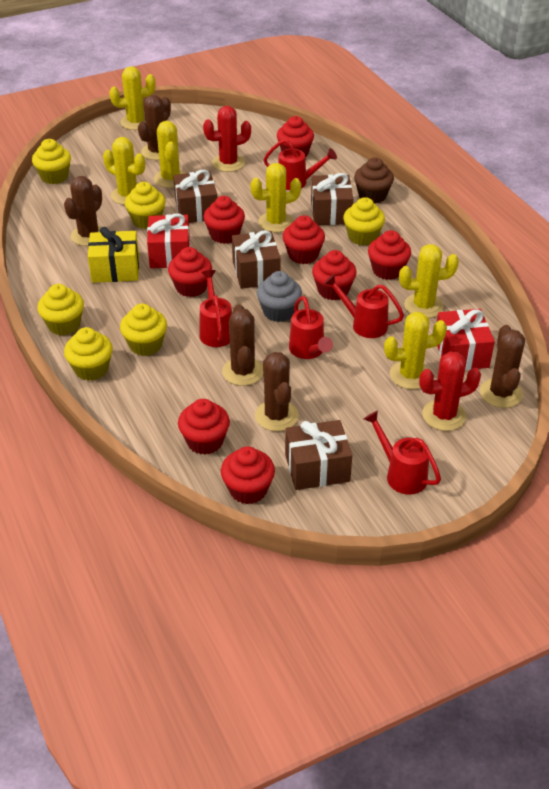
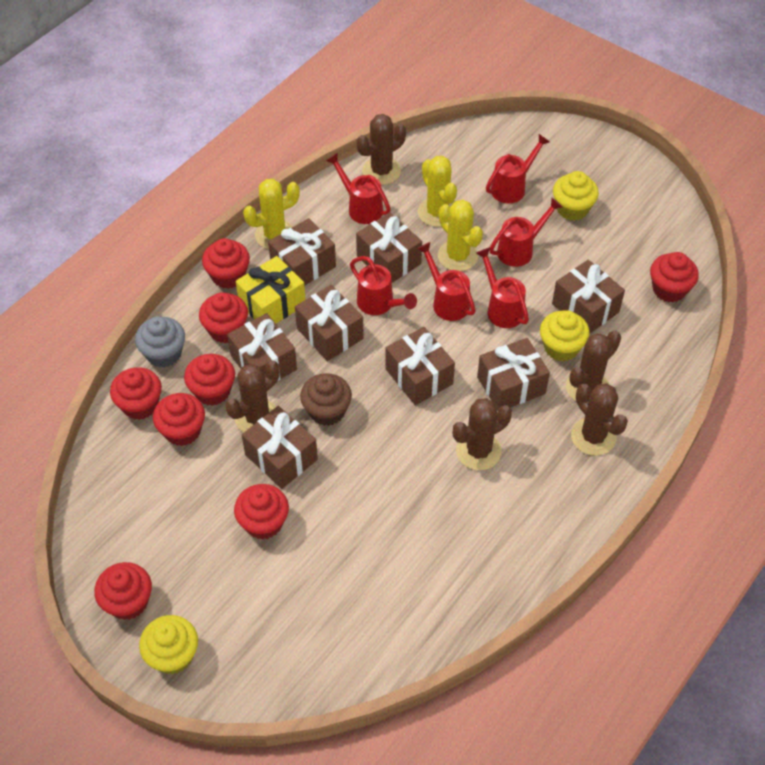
brown gift: [173,170,217,223] [232,230,281,289] [285,420,352,490] [311,173,353,225] = 4 -> [227,313,297,381] [242,406,318,489] [268,218,336,286] [295,285,364,361] [356,212,422,283] [385,327,455,405] [477,338,550,411] [552,260,625,333] = 8
red cactus: [203,106,251,172] [419,351,481,431] = 2 -> none = 0
red gift: [147,214,190,268] [437,309,495,370] = 2 -> none = 0
red watering can: [199,270,232,347] [264,139,337,190] [289,296,333,359] [324,274,404,338] [364,410,441,495] = 5 -> [326,153,391,224] [350,256,417,315] [417,242,476,321] [476,247,529,328] [486,134,550,204] [490,198,563,267] = 6
yellow cactus: [103,137,145,205] [109,66,156,130] [154,121,186,188] [250,163,301,232] [384,312,447,389] [399,244,459,318] = 6 -> [243,179,300,249] [418,156,457,227] [438,200,483,271] = 3
yellow cupcake: [32,139,71,184] [37,284,84,335] [64,327,113,381] [120,303,167,356] [125,182,166,229] [343,197,385,245] = 6 -> [139,615,198,674] [540,310,590,361] [553,171,599,221] = 3

